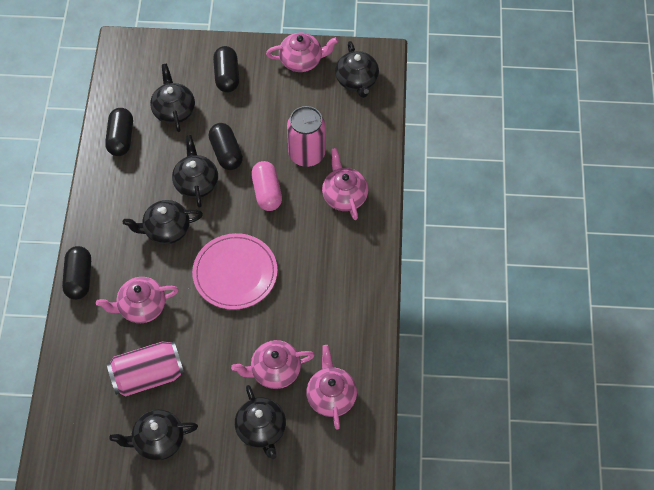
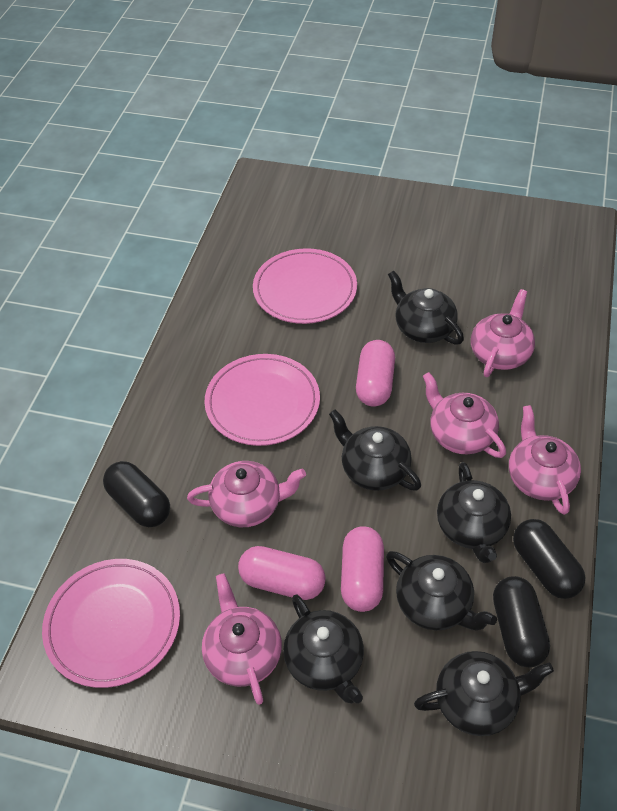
black capsule: [62,246,91,300] [105,108,133,156] [209,123,243,170] [213,46,239,93] = 4 -> [103,461,170,527] [493,576,550,667] [513,519,586,599] = 3
pink can: [107,341,184,397] [287,106,325,167] = 2 -> none = 0
pink capsule: [251,161,282,211] = 1 -> [238,546,326,600] [341,526,384,612] [356,340,395,407] = 3
pink plate: [192,233,277,310] = 1 -> [42,559,180,688] [204,354,320,446] [253,248,357,324] = 3

